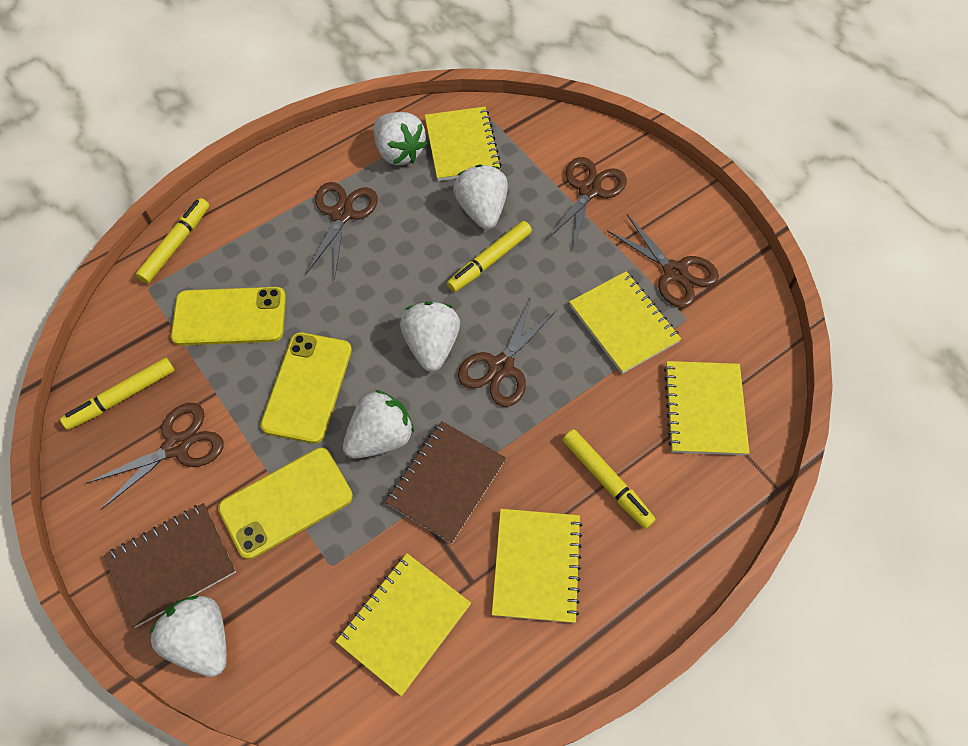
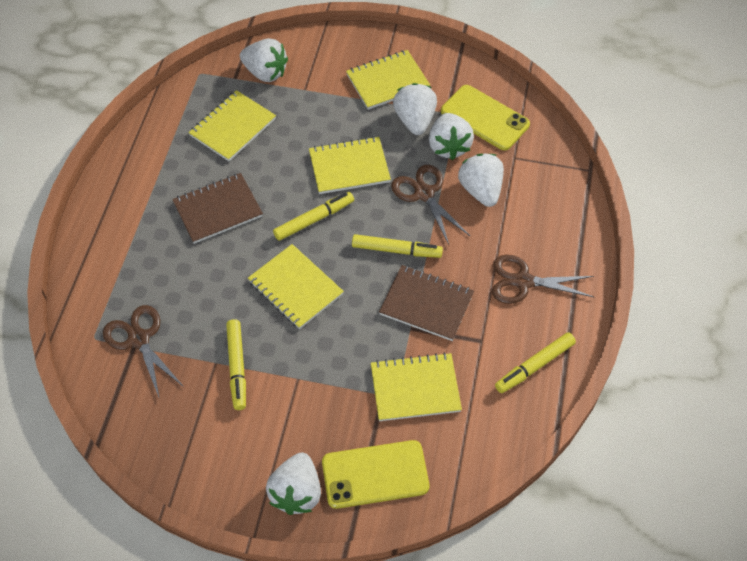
brown scissors: [85,403,224,510] [306,182,378,280] [458,298,557,407] [546,157,627,249] [607,214,719,308] = 5 -> [103,305,184,399] [391,165,470,244] [492,255,594,304] = 3
yellow phone: [171,287,286,346] [218,448,353,559] [260,332,352,444] = 3 -> [322,440,429,509] [441,85,530,150] = 2

